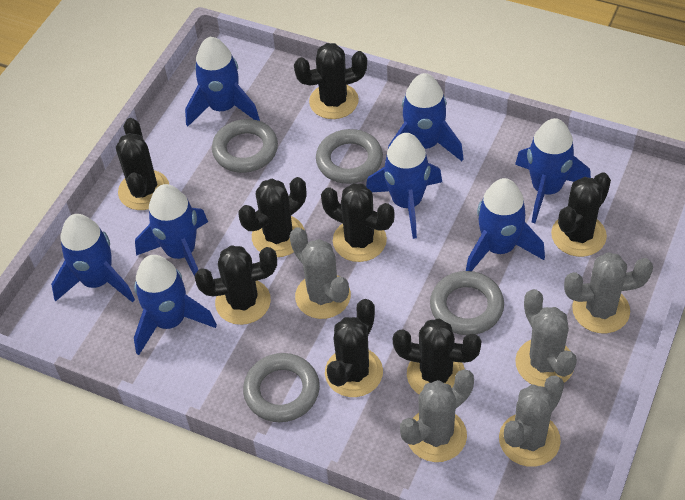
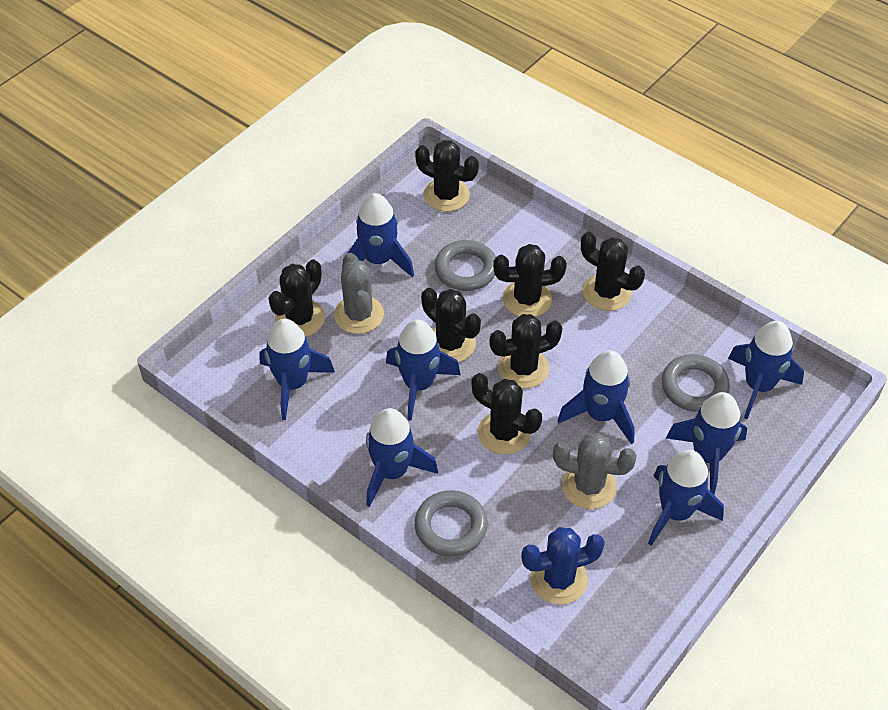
black cactus: [116,118,169,210] [195,245,277,325] [238,177,306,257] [294,43,367,119] [321,183,395,262] [325,299,383,397] [393,319,481,395] [551,172,611,257] = 8 -> [268,260,325,337] [415,140,479,212] [421,288,481,362] [471,373,542,455] [490,314,562,389] [493,244,567,317] [581,232,645,311] = 7
blue cactus: none = 0 -> [521,527,605,605] = 1
grey cactus: [289,227,351,319] [400,369,474,462] [499,376,564,467] [515,289,577,387] [564,252,653,333] = 5 -> [334,253,384,334] [553,433,637,509] = 2
grey ring: [212,119,278,173] [243,353,320,422] [316,129,383,184] [430,271,504,335] = 4 -> [414,490,488,556] [435,240,496,291] [662,354,730,412] = 3

